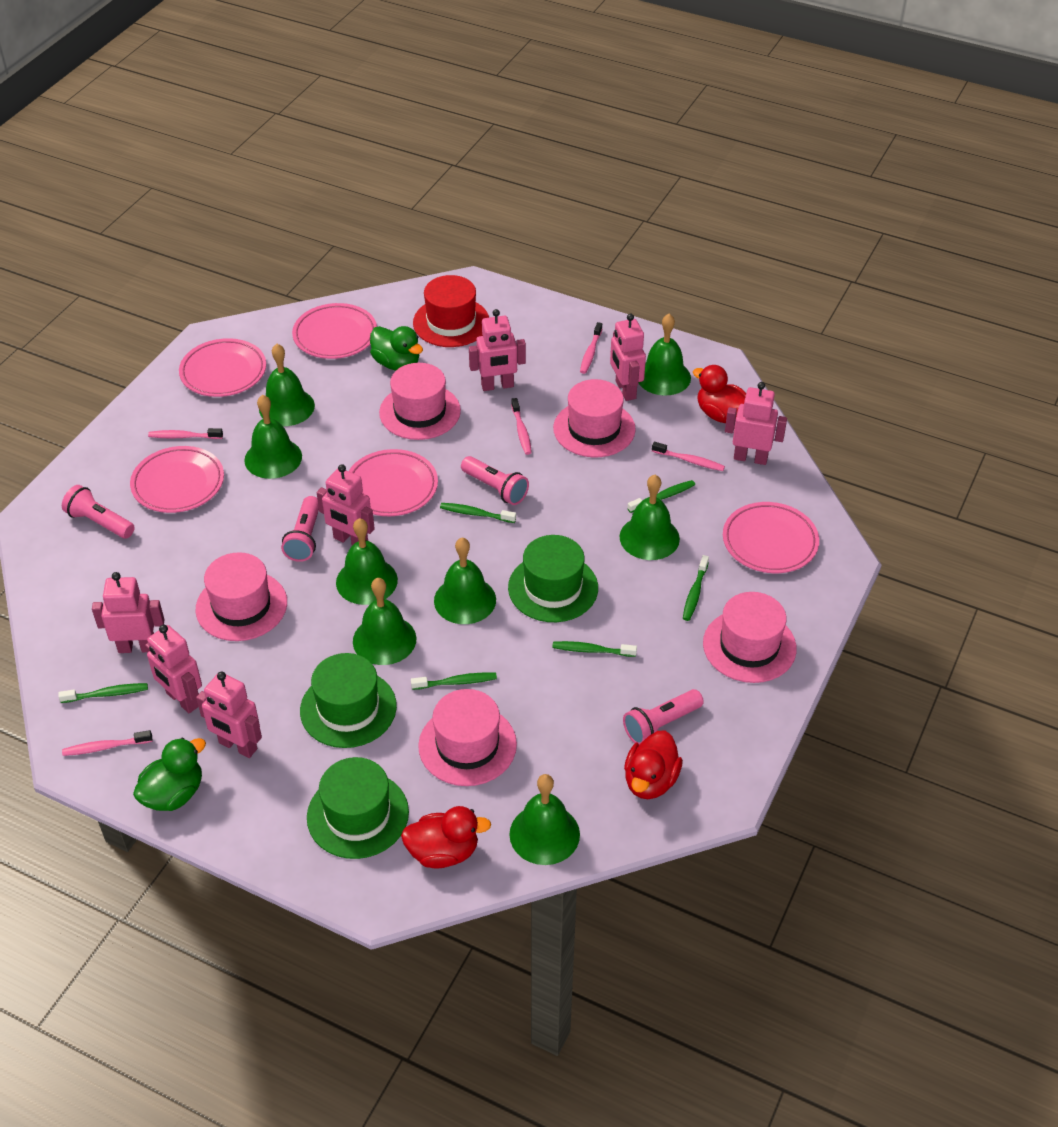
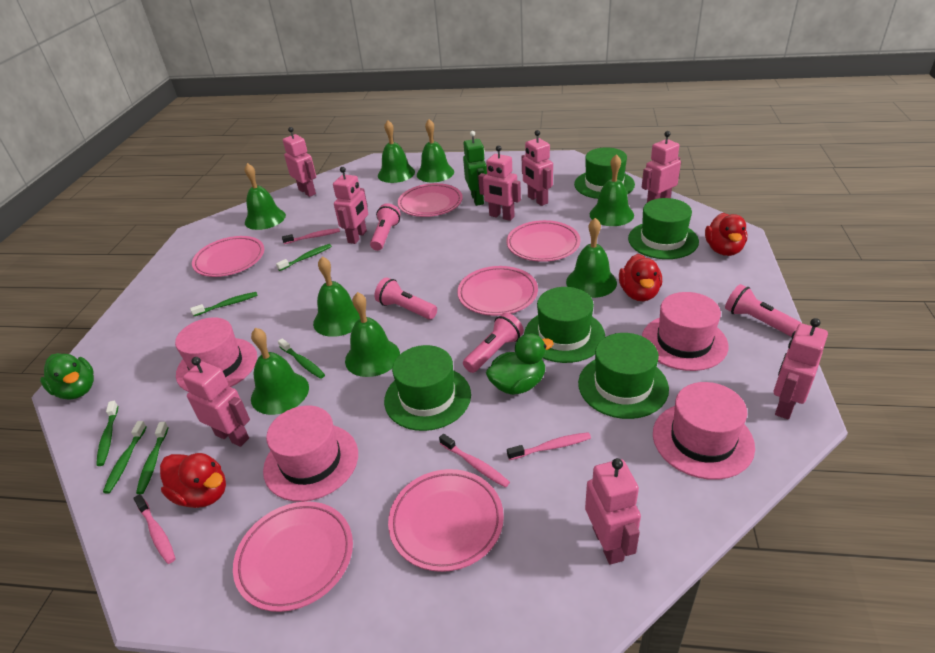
green hat: [300,653,397,748] [307,757,409,859] [508,535,598,622] = 3 -> [384,345,471,431] [524,287,605,363] [574,148,635,199] [578,333,669,419] [628,198,699,259] = 5
green robot: none = 0 -> [463,131,487,206] = 1
pink hat: [196,552,287,641] [379,363,461,440] [418,689,517,786] [553,379,636,457] [703,592,797,683] = 5 -> [175,317,257,392] [263,406,358,502] [642,292,728,371] [653,382,755,480] = 4
pink plate: [130,446,224,513] [179,338,266,397] [292,303,377,359] [349,449,438,516] [723,502,819,573] = 5 -> [192,236,264,277] [233,501,353,612] [388,469,504,572] [398,183,463,217] [457,266,538,316] [507,220,581,262] = 6
pink robot: [92,572,165,653] [145,625,202,713] [196,672,262,758] [317,464,375,545] [469,309,526,391] [610,314,646,401] [725,382,787,465] = 7 -> [183,357,250,447] [283,127,316,197] [333,167,368,244] [478,145,521,221] [522,130,553,206] [585,458,641,565] [642,131,681,202] [774,318,828,419] = 8
pink toothbrush: [62,730,152,756] [148,428,223,439] [511,398,532,455] [580,322,602,374] [652,442,725,471] = 5 -> [134,494,176,564] [282,228,340,244] [439,434,510,488] [507,432,591,460] = 4
red hat: [413,275,489,347] = 1 -> none = 0

